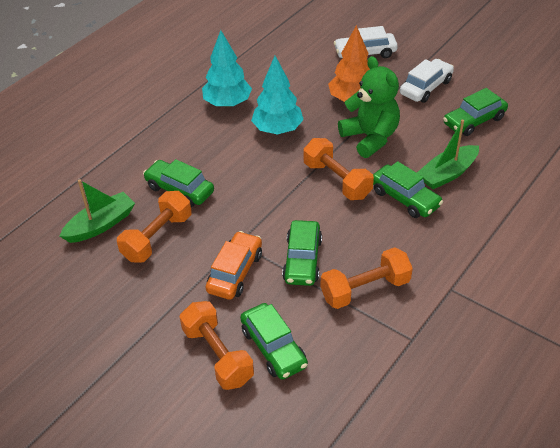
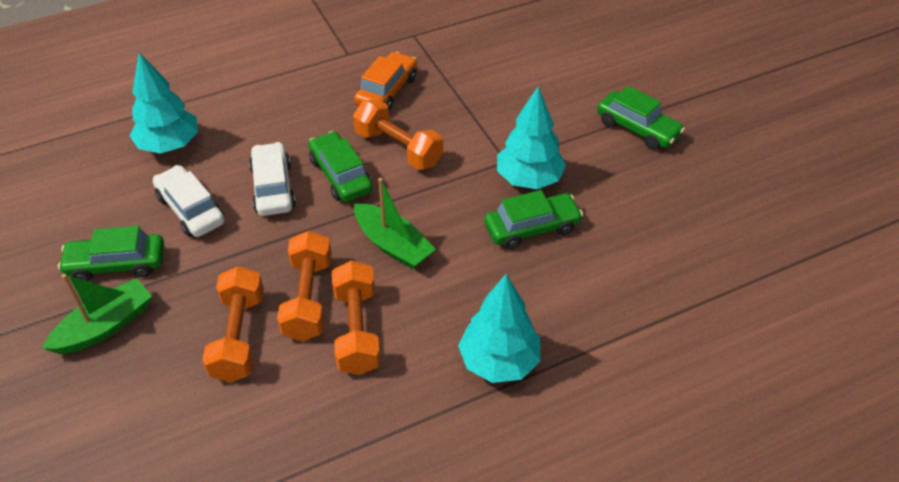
green car: [143,159,214,207] [240,303,308,380] [282,220,322,286] [373,161,443,218] [443,88,508,136] = 5 -> [58,226,164,282] [308,131,373,202] [484,190,583,249] [597,86,685,150] = 4
green teddy bear: [338,56,400,158] = 1 -> none = 0
orange tree: [328,25,370,102] = 1 -> none = 0
turquoise tree: [202,30,252,108] [251,56,304,134] = 2 -> [130,52,198,154] [458,274,541,383] [497,87,566,189] = 3

